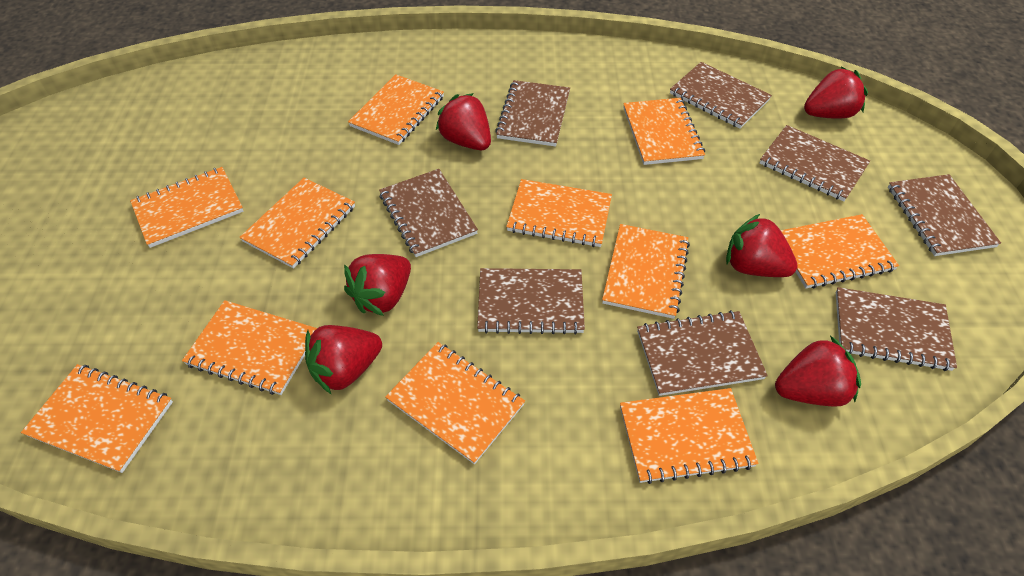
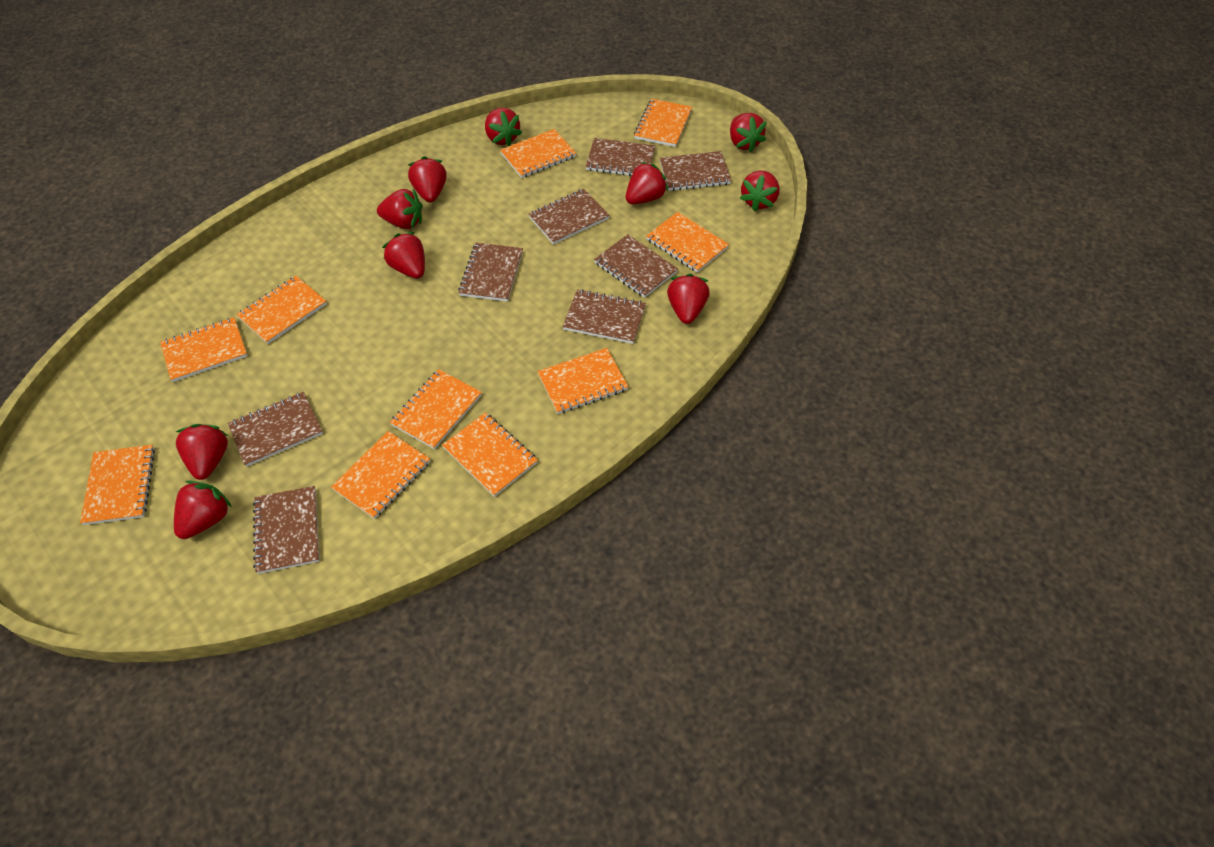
orange notebook: [21,364,173,473] [130,167,244,248] [182,300,317,395] [239,178,355,269] [348,74,444,145] [385,342,525,464] [506,179,612,247] [602,224,690,319] [620,388,759,484] [623,98,705,165] [780,214,899,289] = 11 -> [80,445,155,525] [160,317,247,382] [236,276,327,344] [331,431,430,519] [390,369,482,449] [442,412,538,497] [500,129,576,178] [537,348,629,414] [634,99,692,147] [646,212,729,273] = 10
red strawberry: [305,325,382,395] [344,254,411,316] [436,93,491,150] [726,214,798,277] [775,336,861,407] [804,67,868,119] = 6 -> [174,481,232,539] [176,424,229,480] [377,189,423,229] [382,232,425,278] [408,156,447,202] [485,108,522,146] [626,162,668,204] [667,274,710,324] [730,113,767,152] [740,171,780,212] = 10

